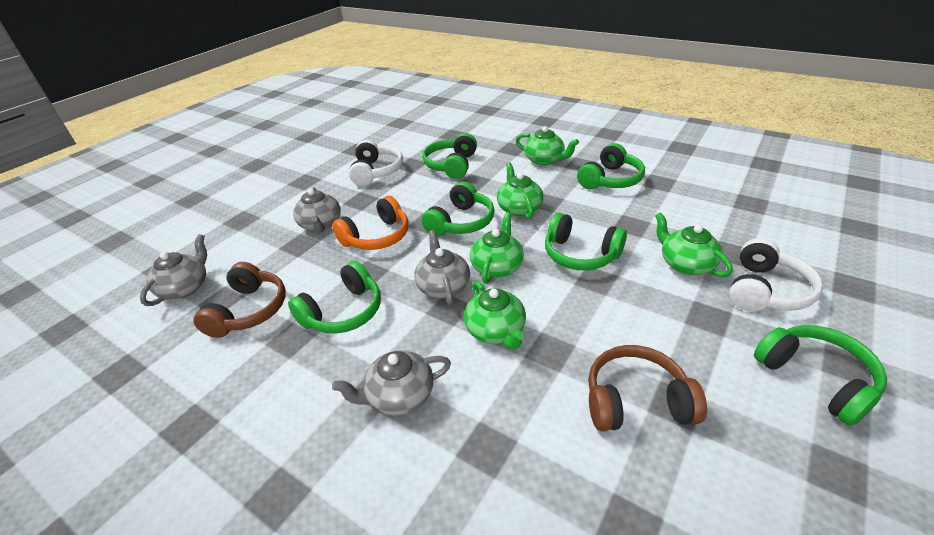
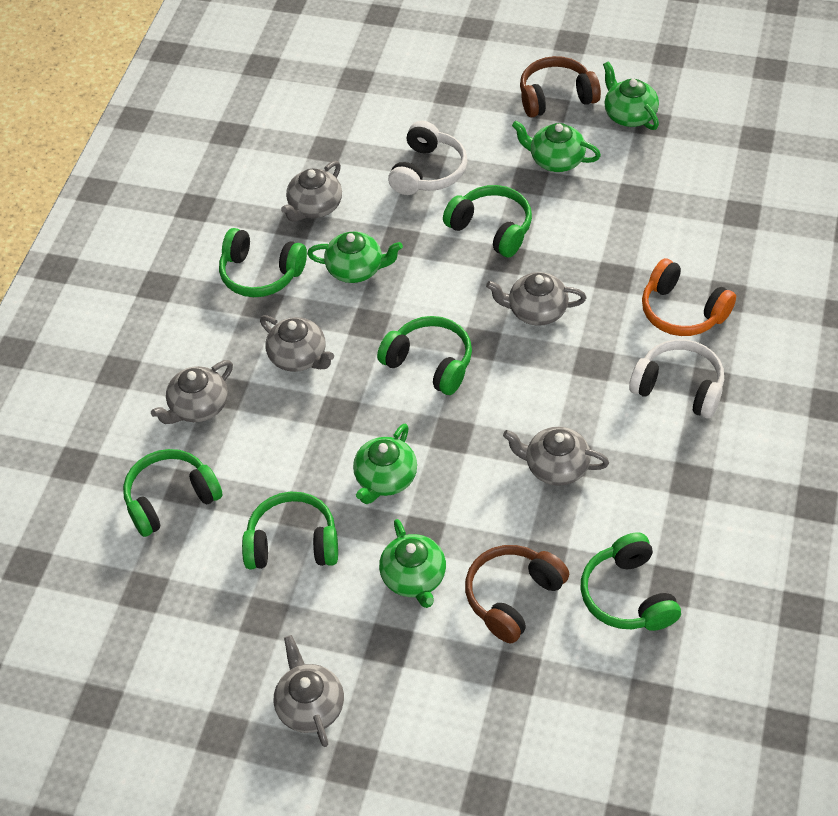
grey teapot: [140,234,207,306] [293,187,341,233] [332,350,451,415] [414,230,470,305] = 4 -> [151,360,233,424] [260,315,334,372] [274,635,344,747] [281,161,342,222] [486,272,586,326] [503,427,609,486] = 6

